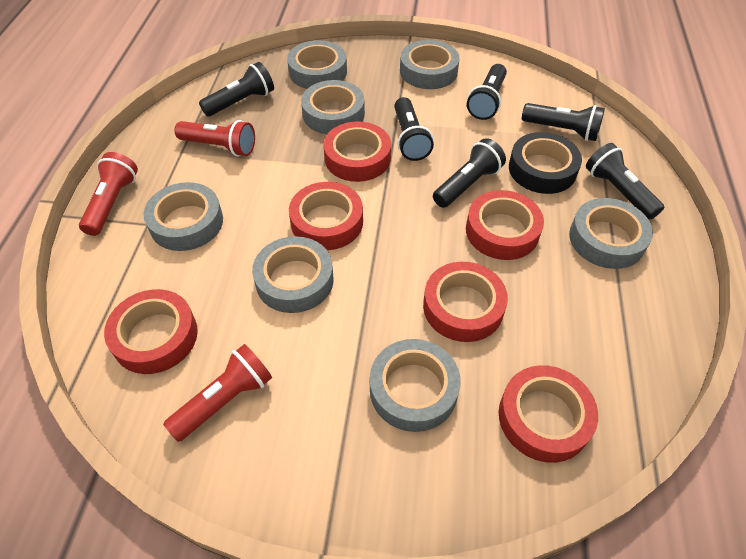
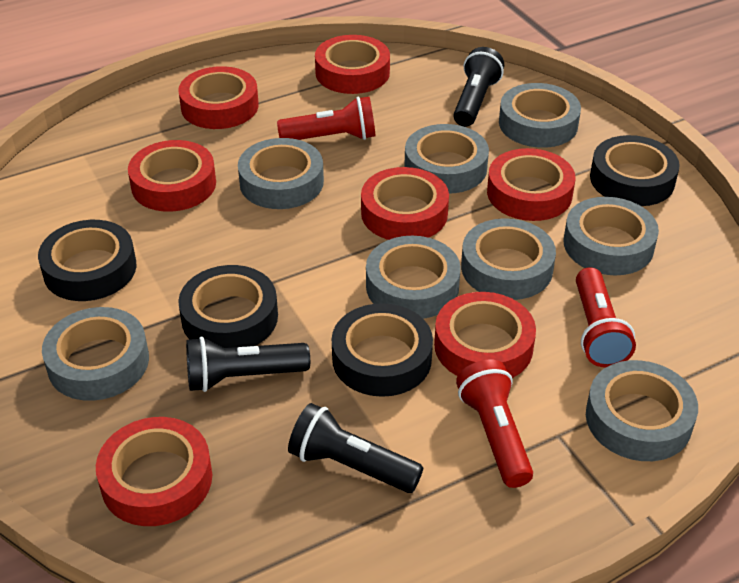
black flashlight: [199,62,274,117] [394,97,434,161] [433,138,506,208] [467,64,507,120] [522,103,605,141] [586,143,664,220] = 6 -> [186,337,310,392] [288,403,423,493] [453,47,504,127] = 3
black tape: [509,132,582,194] = 1 -> [38,220,136,301] [178,265,278,348] [332,303,433,397] [590,135,680,206] = 4
grey tape: [143,182,223,251] [252,236,334,313] [287,40,347,89] [301,80,365,134] [370,339,461,432] [400,40,460,89] [569,198,653,269] = 7 -> [42,307,149,401] [238,138,324,209] [366,236,461,319] [404,124,489,193] [461,218,556,300] [499,83,581,148] [564,197,659,275] [586,360,698,461] = 8
red tape: [104,289,198,374] [289,182,363,250] [323,121,391,182] [423,262,508,342] [466,190,544,260] [499,365,598,463] = 6 -> [96,417,212,526] [128,140,216,212] [178,66,259,129] [315,35,390,94] [361,167,449,240] [434,292,536,378] [487,148,575,221] = 7

